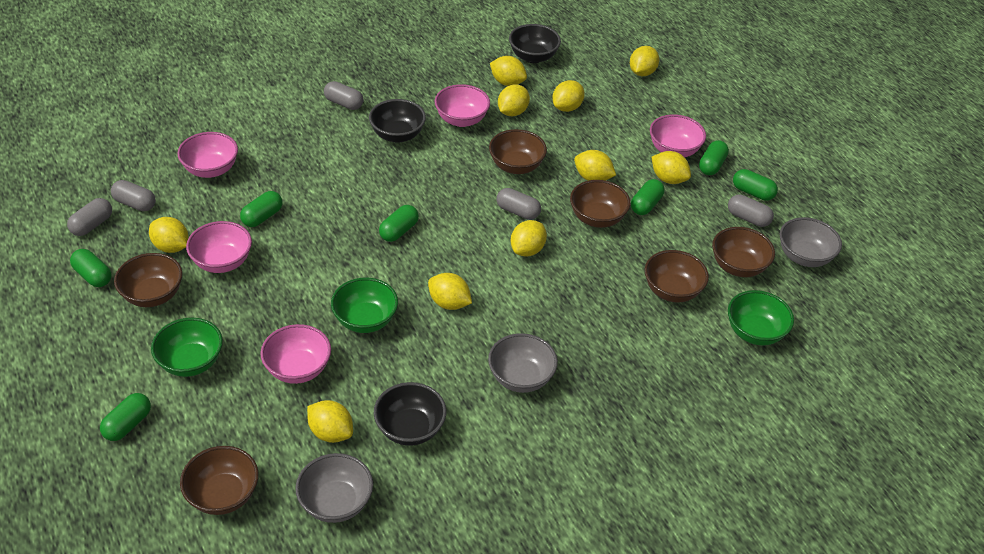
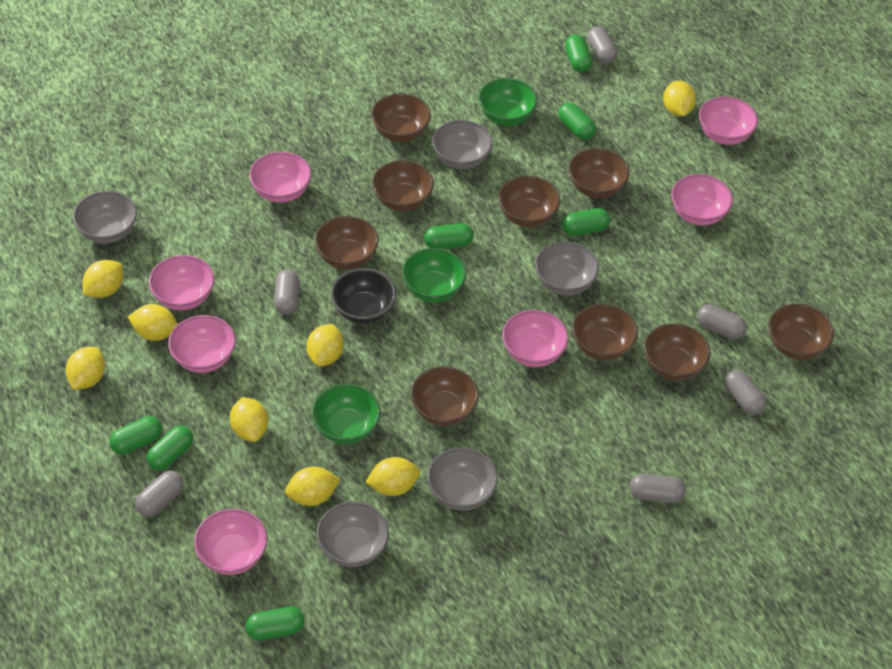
black bowl: [369,99,426,143] [374,382,446,446] [509,24,561,63] = 3 -> [331,268,396,324] = 1
brown bowl: [114,253,182,307] [180,446,259,515] [489,129,547,174] [570,180,630,228] [645,250,709,303] [712,227,775,277] = 6 -> [315,216,379,270] [371,94,431,142] [372,160,434,211] [411,367,479,426] [498,176,560,227] [569,148,629,198] [572,304,638,361] [644,323,710,381] [768,304,834,360] = 9
grey bowl: [295,453,373,523] [488,333,558,393] [780,217,842,267] = 3 -> [73,191,137,244] [316,501,389,567] [427,448,498,511] [432,120,492,169] [535,241,599,296] = 5
grey capsule: [67,198,112,236] [111,180,156,211] [324,81,364,110] [497,188,541,220] [728,194,774,227] = 5 -> [135,471,183,517] [274,269,300,315] [587,27,618,64] [630,474,685,503] [697,304,747,339] [724,370,767,415] = 6
pink bowl: [177,132,238,178] [186,221,252,273] [261,324,331,384] [435,84,490,127] [650,114,706,157] = 5 -> [149,255,214,310] [168,315,236,373] [194,509,267,575] [249,152,311,203] [502,310,569,367] [671,174,733,225] [699,96,758,145] = 7
yellow lemon: [149,217,189,253] [307,400,353,443] [428,273,472,310] [490,56,527,86] [498,85,530,116] [511,220,547,257] [552,80,585,112] [574,150,616,181] [630,46,659,76] [651,151,691,184] = 10 -> [66,347,105,390] [83,260,123,298] [128,304,178,341] [230,397,268,442] [285,467,340,506] [307,324,344,366] [365,457,420,496] [663,81,696,116] = 8

